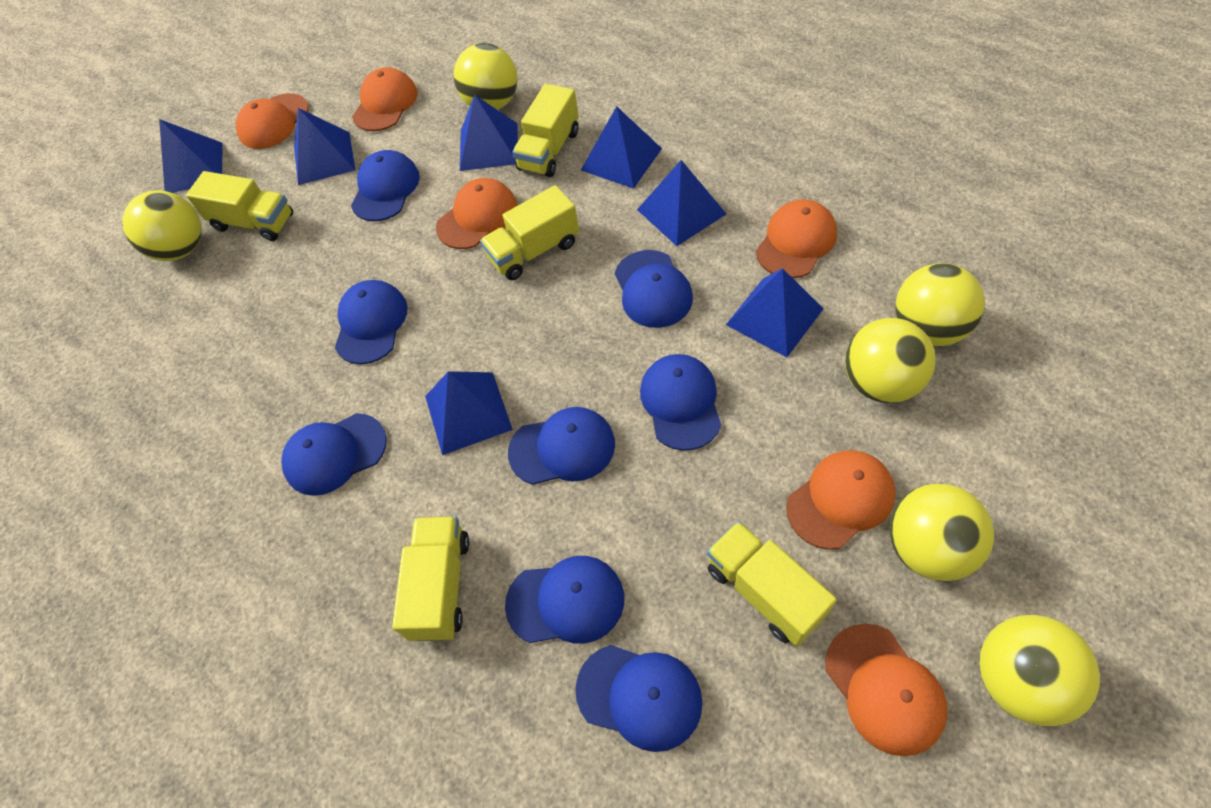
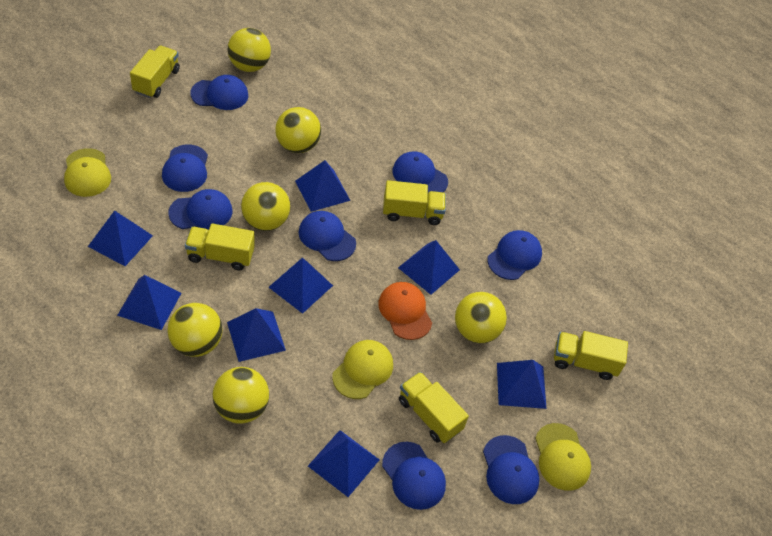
blue pyramid: [159,119,222,193] [294,108,355,185] [425,371,513,455] [460,95,518,171] [581,106,662,189] [637,160,726,246] [726,268,823,357] = 7 -> [88,210,153,266] [117,275,181,330] [227,308,286,362] [269,257,333,314] [295,160,350,212] [308,430,380,497] [398,240,460,295] [497,360,547,409] = 8
orange cap: [236,93,309,149] [352,68,417,131] [436,178,517,249] [756,199,837,278] [786,450,896,550] [825,624,948,756] = 6 -> [378,282,432,340] = 1
yellow cap: none = 0 -> [64,148,111,197] [332,340,393,399] [535,423,591,491] = 3

